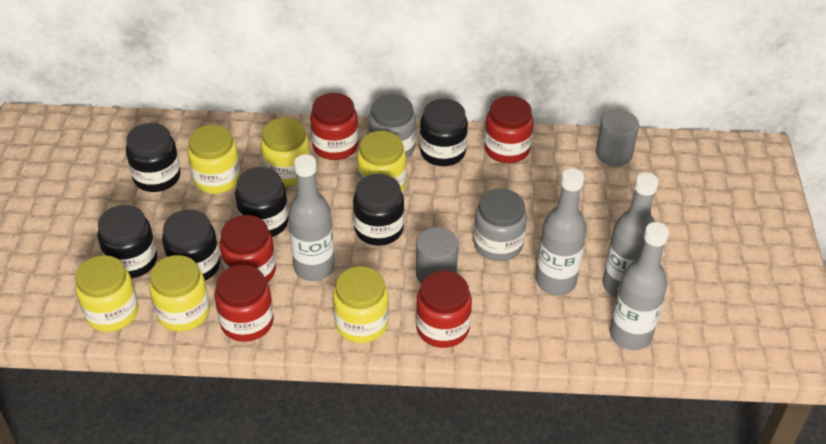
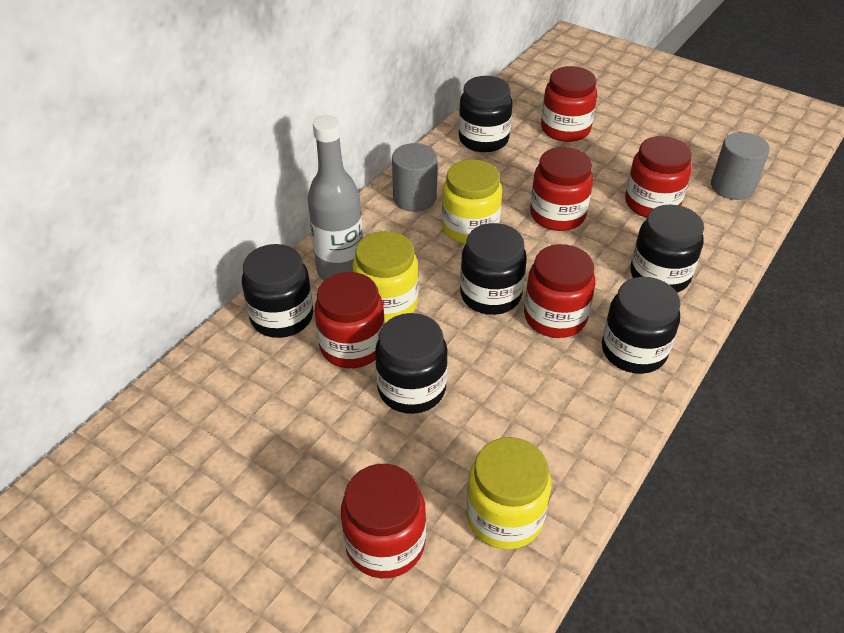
grey bottle: [288,154,335,281] [536,168,587,295] [602,173,658,298] [610,222,669,350] = 4 -> [308,115,363,281] = 1
grey jar: [369,94,416,158] [473,189,527,261] = 2 -> none = 0
red jar: [215,265,274,342] [220,215,276,283] [310,93,359,160] [416,271,472,348] [484,96,534,163] = 5 -> [314,272,385,368] [341,464,426,578] [524,244,595,338] [530,147,593,231] [541,66,597,142] [625,136,692,218] = 6
yellow jar: [75,255,138,332] [149,255,210,332] [188,125,241,194] [260,118,311,186] [333,266,389,343] [357,131,406,192] = 6 -> [352,231,419,323] [442,159,502,244] [466,437,551,550] = 3

